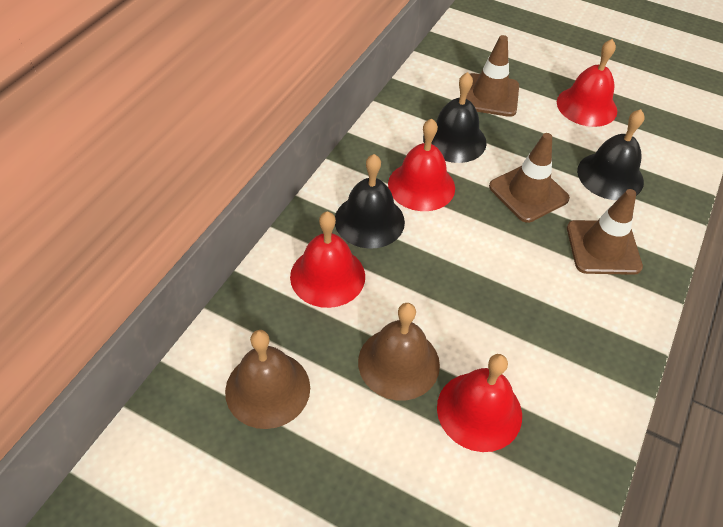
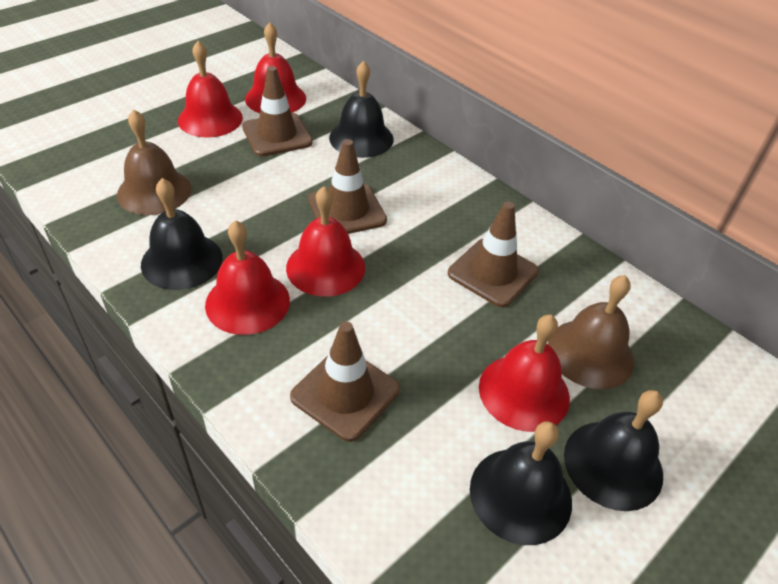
black bell: [335,154,405,249] [423,72,487,163] [577,109,645,200] = 3 -> [141,178,223,290] [329,61,394,158] [470,421,572,545] [564,390,663,511] = 4
brown traffic cone: [466,35,519,117] [489,133,570,223] [567,189,643,275] = 3 -> [242,66,313,157] [290,322,400,442] [308,139,387,234] [448,201,539,307] = 4
red bell: [290,211,365,308] [388,119,455,211] [437,354,522,452] [557,39,617,127] = 4 -> [178,41,243,138] [205,220,290,335] [245,22,306,113] [286,186,365,297] [479,315,570,432] = 5

